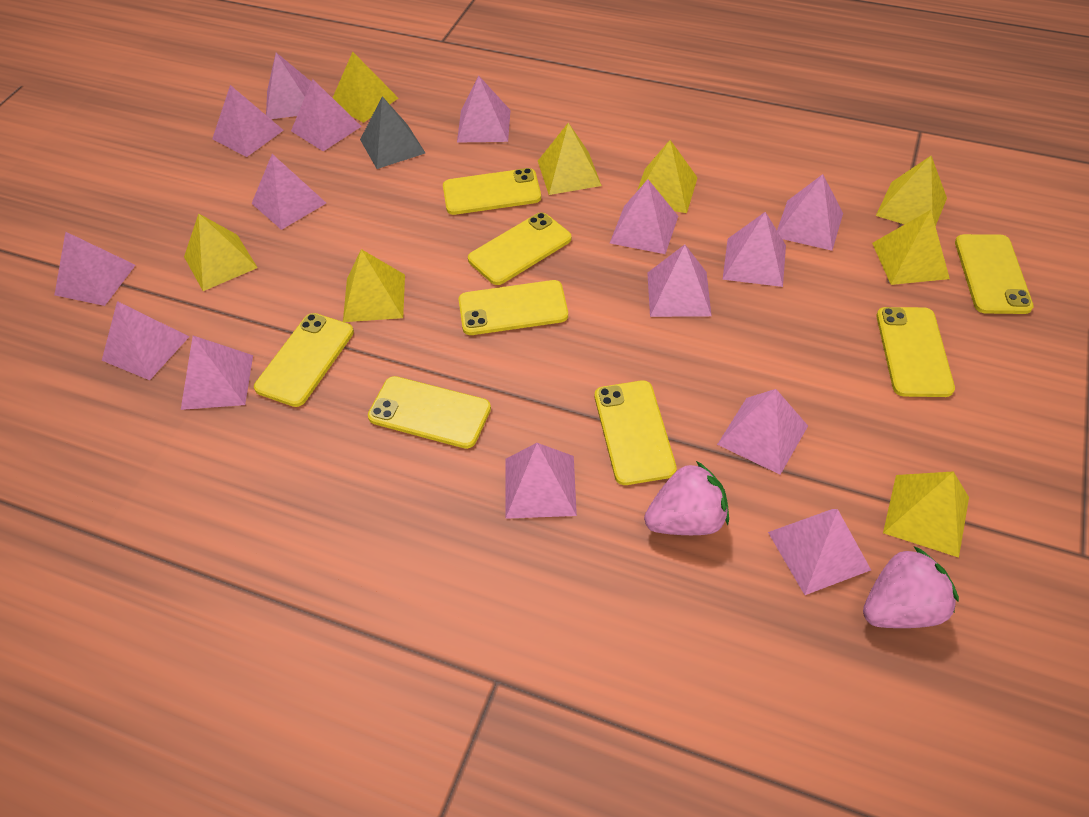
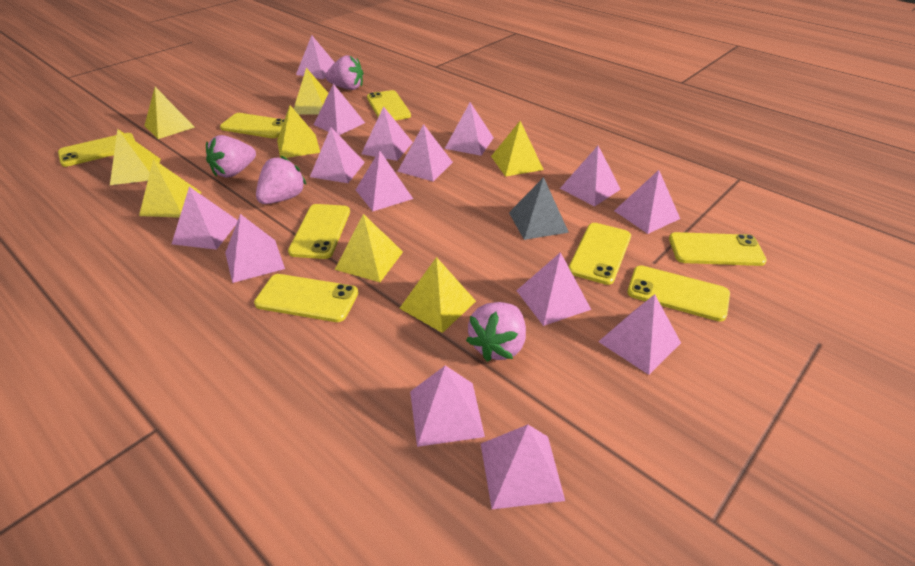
pink strawberry: [644,461,729,535] [863,546,959,628] = 2 -> [206,135,256,178] [256,156,306,204] [325,55,363,90] [466,302,526,362] = 4

